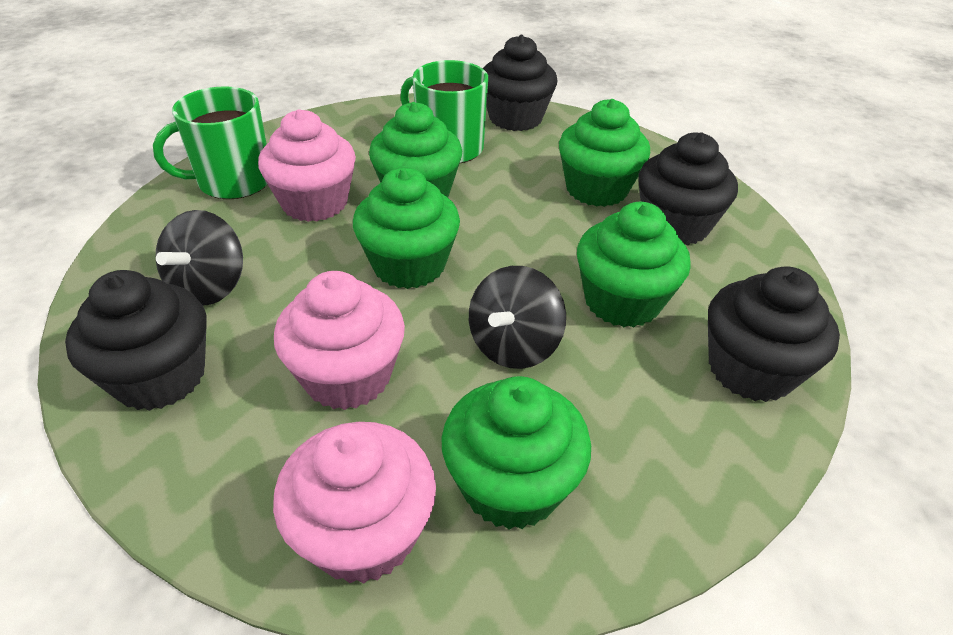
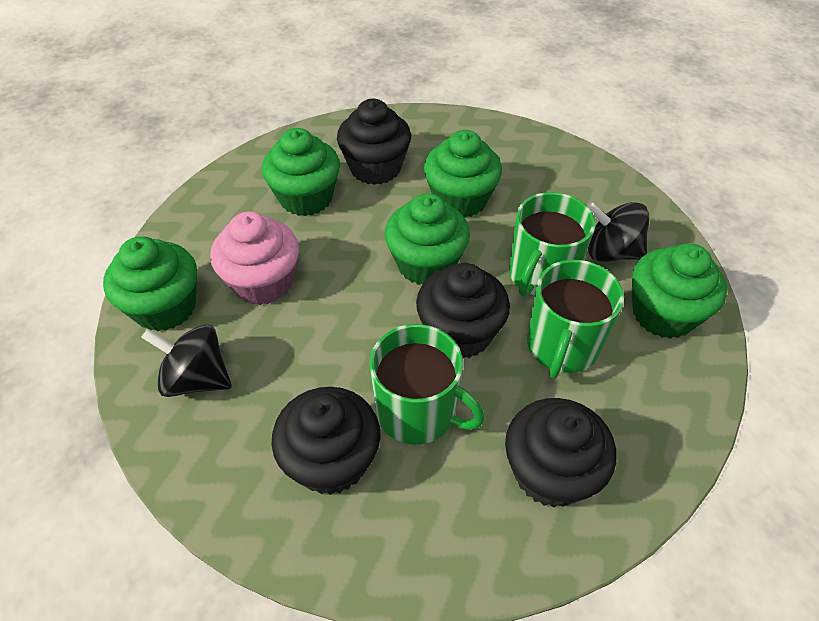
green mug: [153,86,267,199] [400,60,488,164] = 2 -> [370,324,485,445] [509,192,595,297] [527,260,624,379] = 3
pink cupcake: [258,109,356,222] [273,422,436,584] [274,271,405,410] = 3 -> [210,212,299,305] = 1

